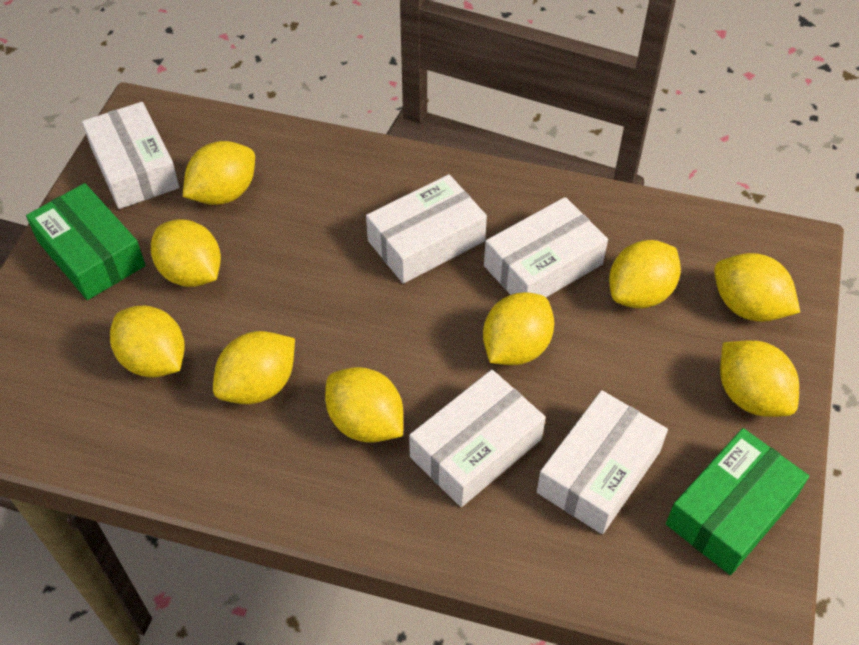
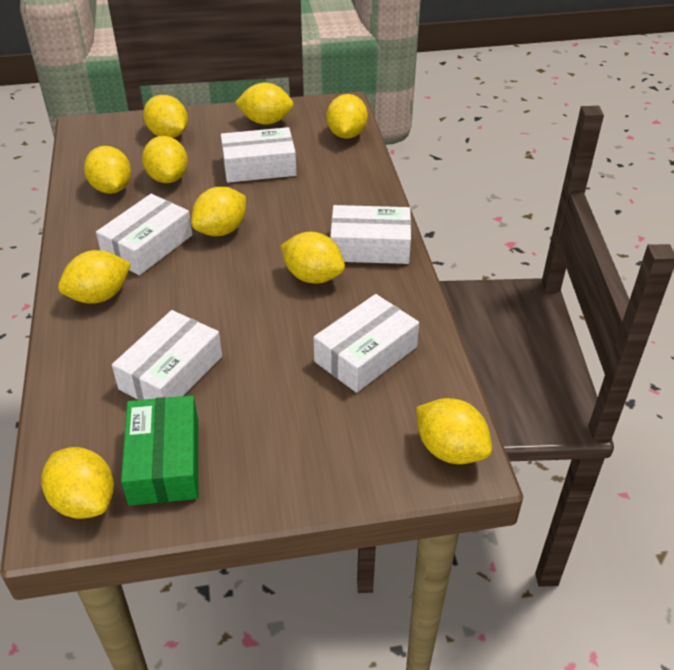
green box: [26,183,145,300] [666,428,809,575] = 2 -> [121,395,198,506] = 1
yellow lemon: [110,305,185,377] [151,219,221,287] [183,141,255,205] [213,331,295,404] [325,367,403,443] [483,292,554,365] [609,240,681,308] [714,253,800,322] [720,340,799,417] = 9 -> [41,447,114,519] [58,250,131,304] [84,146,131,194] [142,136,188,183] [143,95,188,138] [191,187,246,236] [235,82,294,125] [281,232,345,284] [327,94,368,139] [416,398,492,464] = 10

